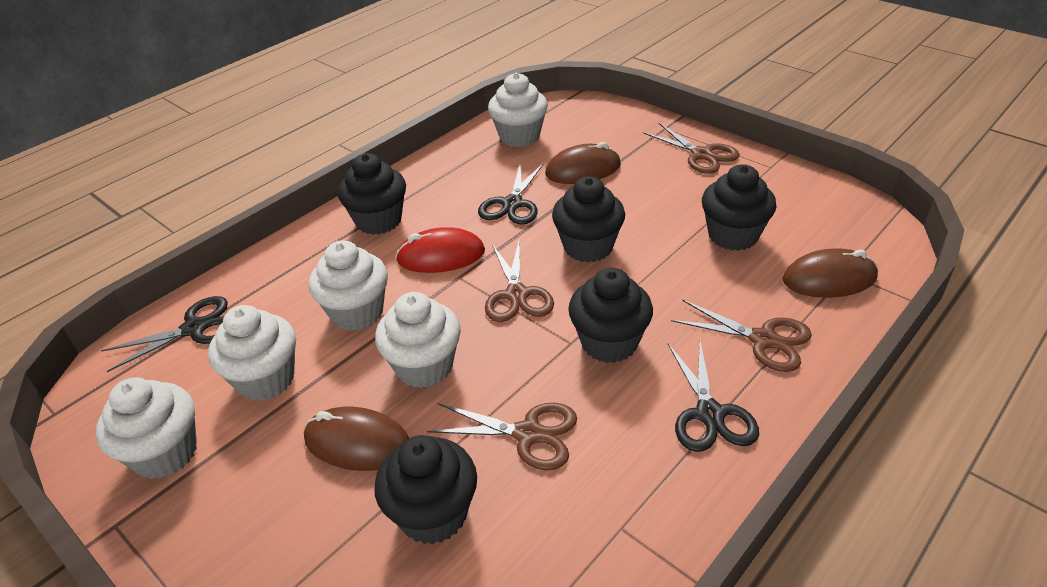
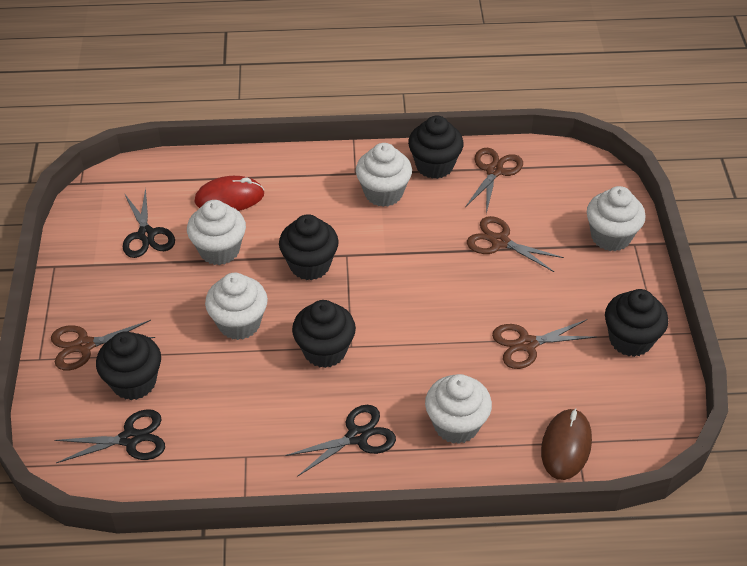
brown mouse: [304,407,409,471] [545,142,621,184] [783,248,878,298] = 3 -> [541,408,592,480] = 1

